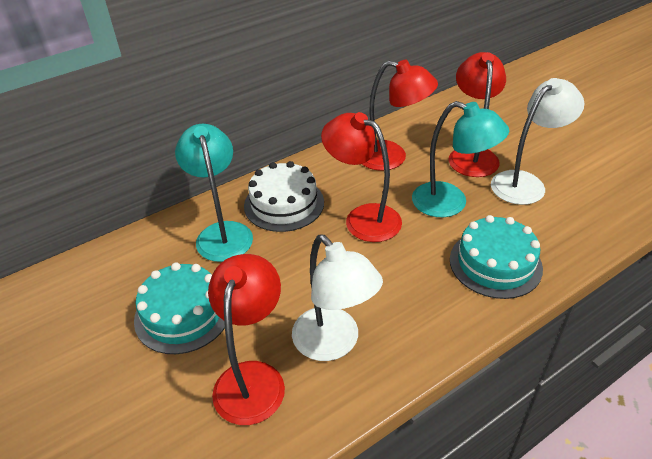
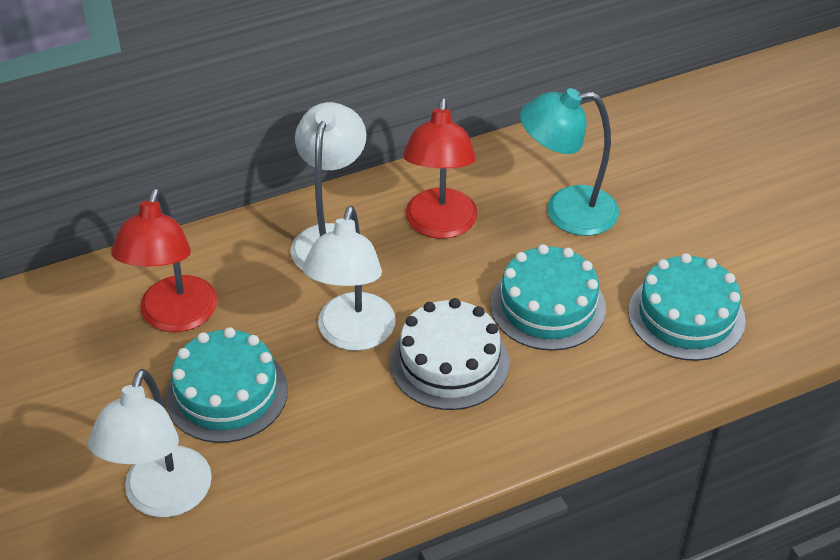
red lamp: [208,254,285,425] [321,112,402,242] [362,60,438,171] [449,52,506,177] = 4 -> [111,188,218,332] [403,98,478,239] = 2
turquoise cake: [134,262,225,354] [450,215,543,299] = 2 -> [165,327,288,443] [491,244,606,351] [628,253,746,361] = 3
turquoise lamp: [175,124,253,262] [412,101,509,217] = 2 -> [520,88,619,236] = 1
white lamp: [292,235,383,361] [491,78,584,205] = 2 -> [88,369,212,517] [290,102,366,271] [303,206,396,351] = 3

